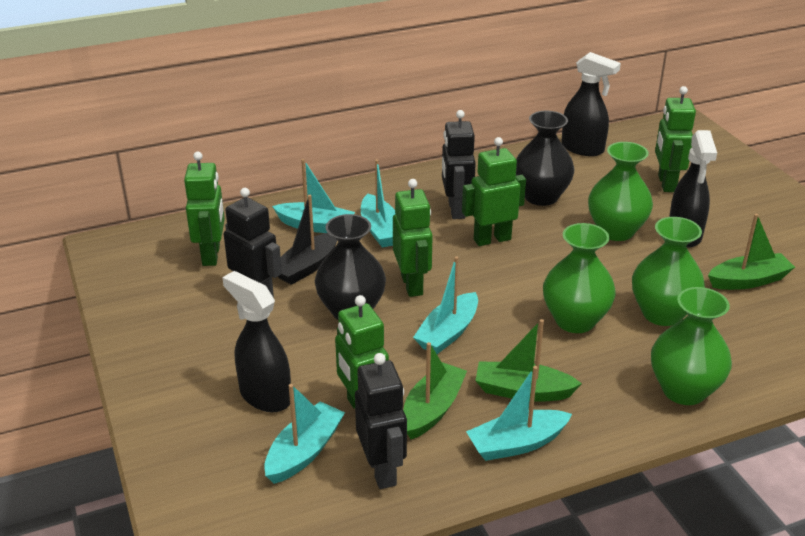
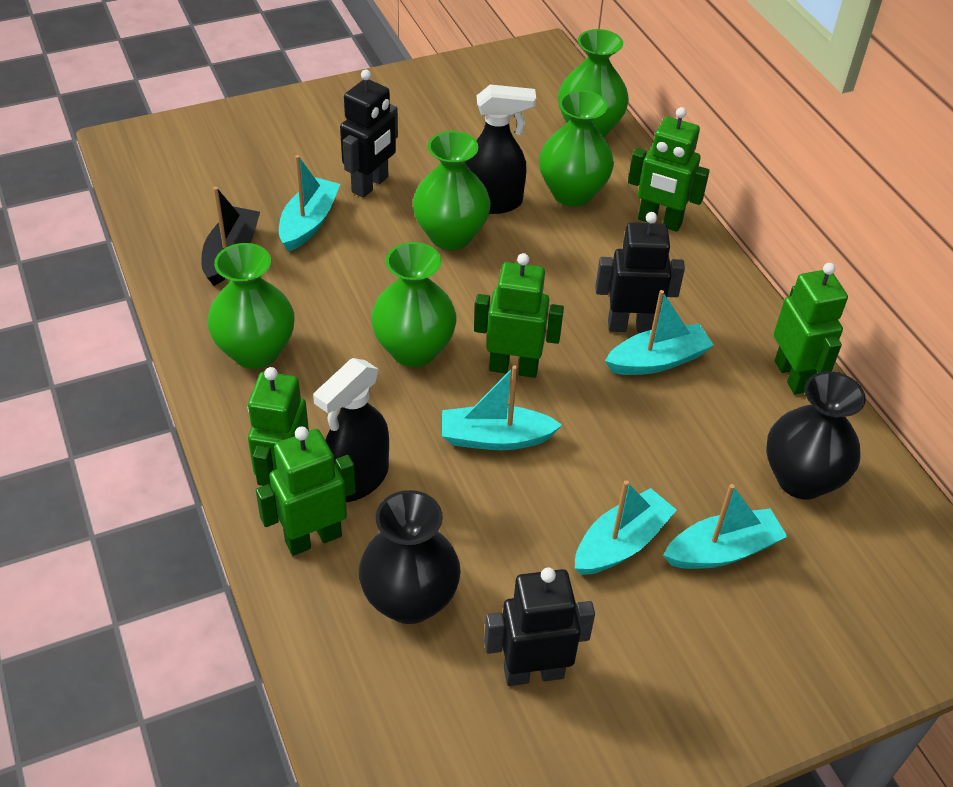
black spray bottle: [222,271,291,412] [561,52,621,156] [669,130,717,248] = 3 -> [313,358,389,502] [465,84,536,214] = 2
green boat: [403,342,467,439] [475,319,582,402] [708,214,795,290] = 3 -> none = 0
green vase: [543,223,616,333] [588,142,653,241] [632,217,705,326] [651,287,732,405] = 4 -> [207,243,294,369] [371,242,457,367] [412,131,491,250] [539,90,614,206] [558,29,629,138] = 5

